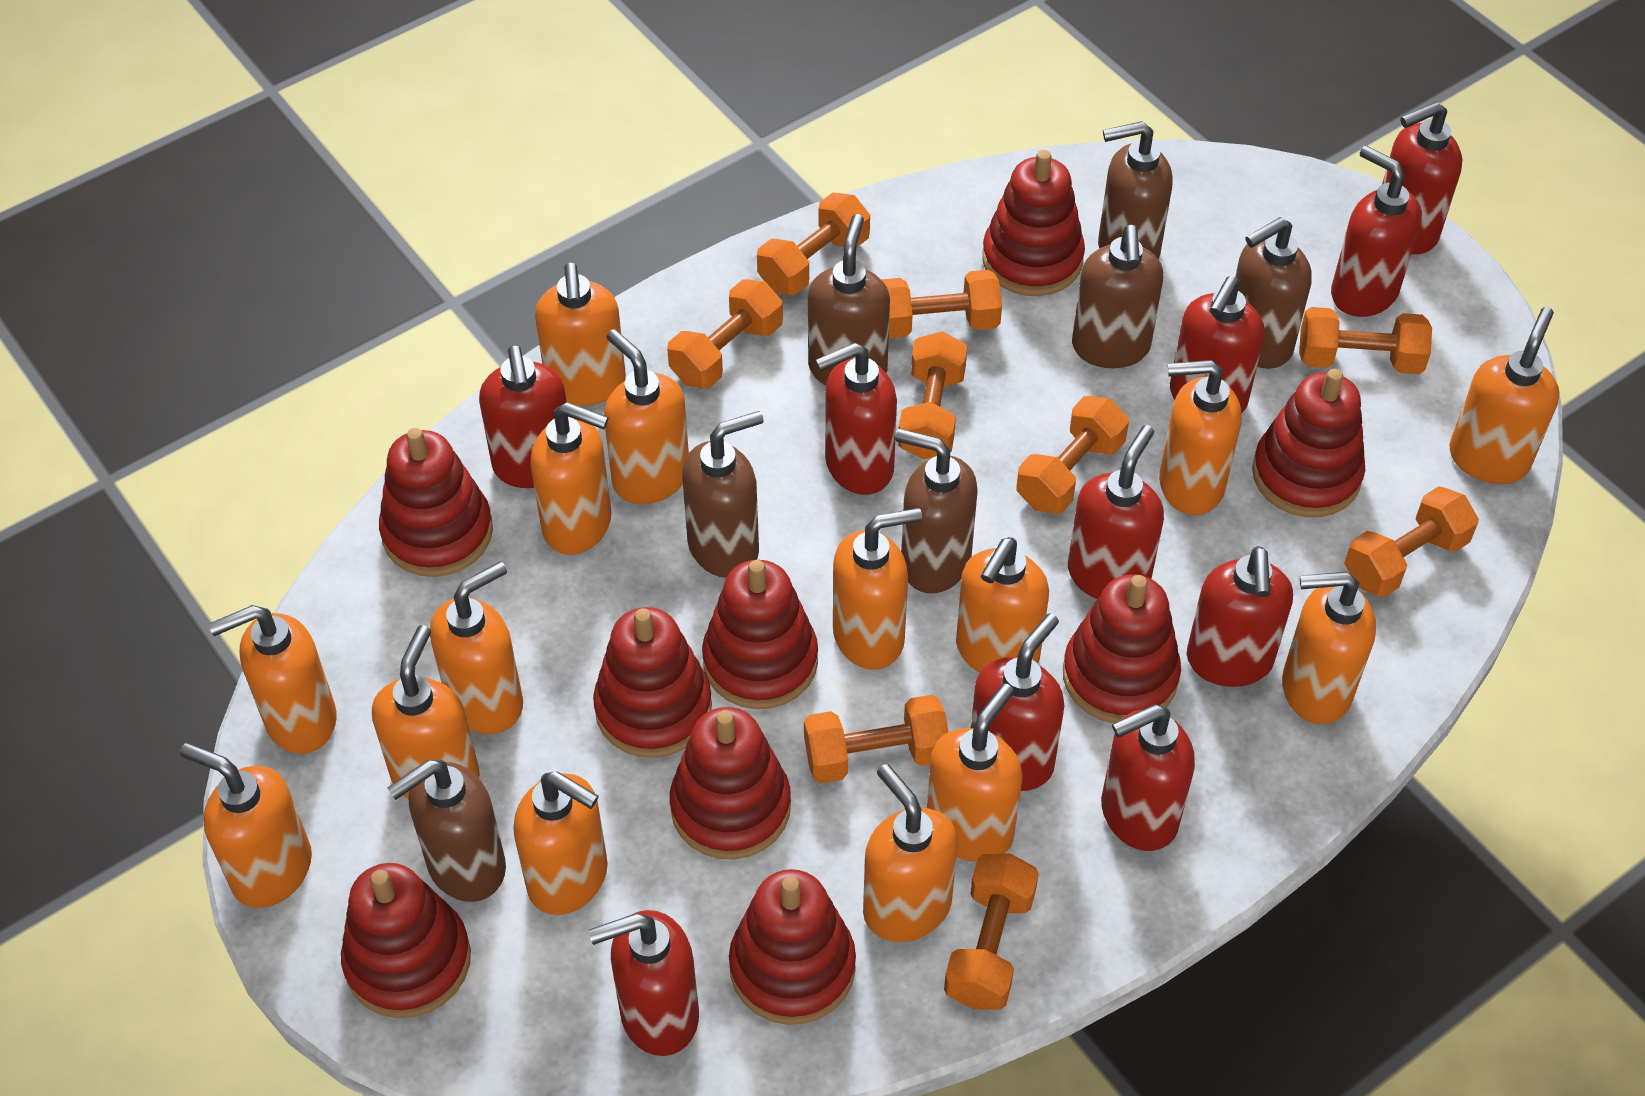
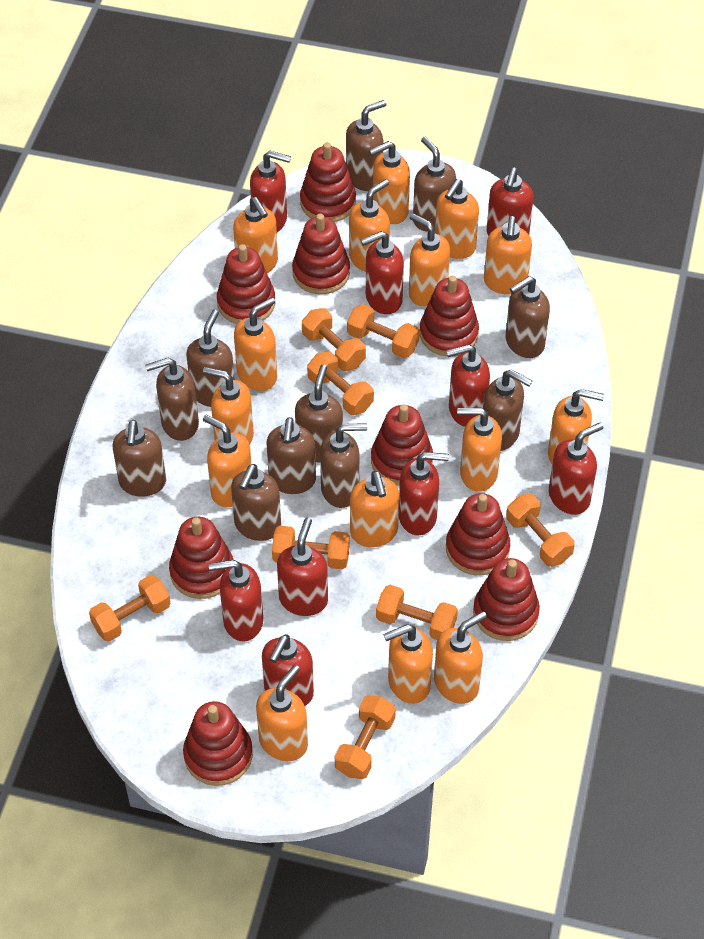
brown soap dispenser: [387,760,506,902] [682,411,764,578] [808,214,890,386] [895,429,978,593] [1072,225,1163,368] [1098,121,1173,260] [1235,217,1312,369] = 7 -> [113,420,166,497] [145,358,199,441] [186,310,235,407] [231,464,281,541] [267,417,316,494] [295,365,343,463] [320,423,367,508] [346,100,386,191] [413,137,456,232] [483,369,533,451] [506,276,550,358] = 11
orange dumbbell: [667,279,783,389] [757,193,870,295] [804,695,949,783] [881,270,1002,338] [898,332,967,460] [944,854,1039,1010] [1016,396,1129,514] [1299,307,1432,374] [1344,486,1479,597] = 9 -> [89,575,171,642] [272,526,350,570] [302,308,366,371] [307,351,374,415] [335,695,396,779] [347,304,420,358] [376,585,458,640] [506,494,575,567] = 8
red soap dispenser: [479,345,567,488] [588,910,699,1056] [815,343,897,495] [971,613,1065,791] [1068,425,1164,599] [1101,705,1195,851] [1170,276,1264,414] [1187,546,1293,687] [1331,145,1422,317] [1382,101,1462,254] = 10 -> [209,560,263,641] [250,151,291,232] [262,634,314,706] [277,518,328,616] [361,231,404,314] [399,452,449,535] [446,344,490,427] [487,168,534,236] [549,422,604,515] = 9

